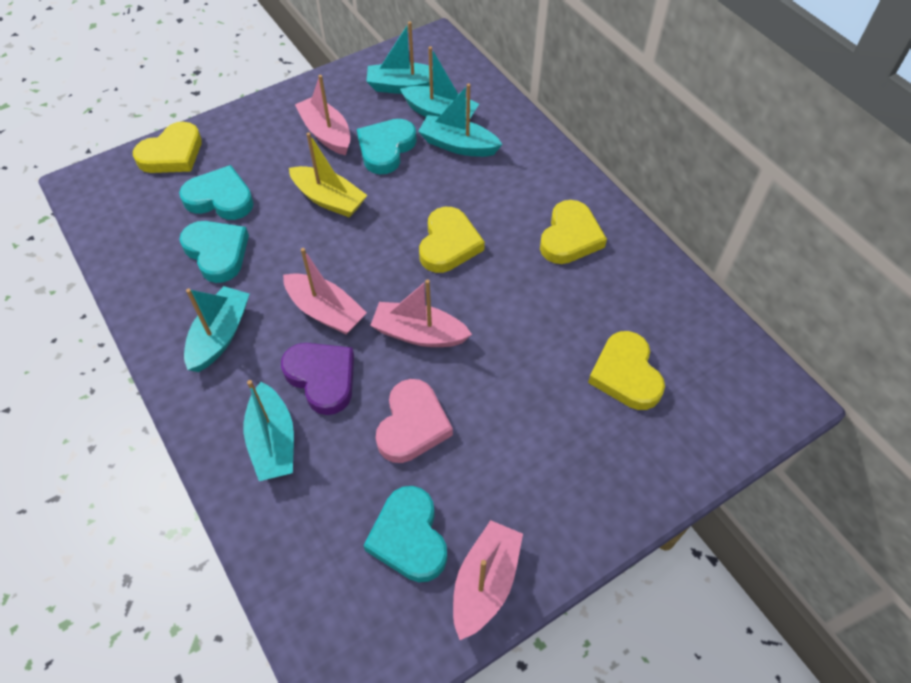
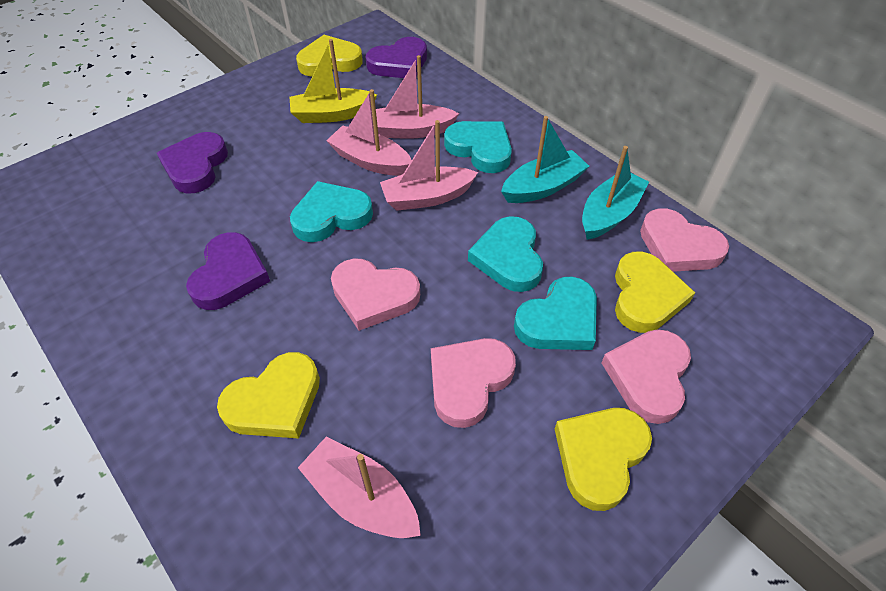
pink heart: [376,379,453,463] = 1 -> [331,258,420,331] [431,338,516,428] [601,329,691,424] [640,209,729,272] = 4
purple heart: [281,343,354,415] = 1 -> [157,132,228,193] [186,232,270,310] [366,37,427,78] = 3
turquoise boat: [184,286,250,372] [244,380,294,481] [366,21,447,94] [400,46,479,121] [418,84,503,157] = 5 -> [501,116,589,203] [582,146,649,240] = 2

